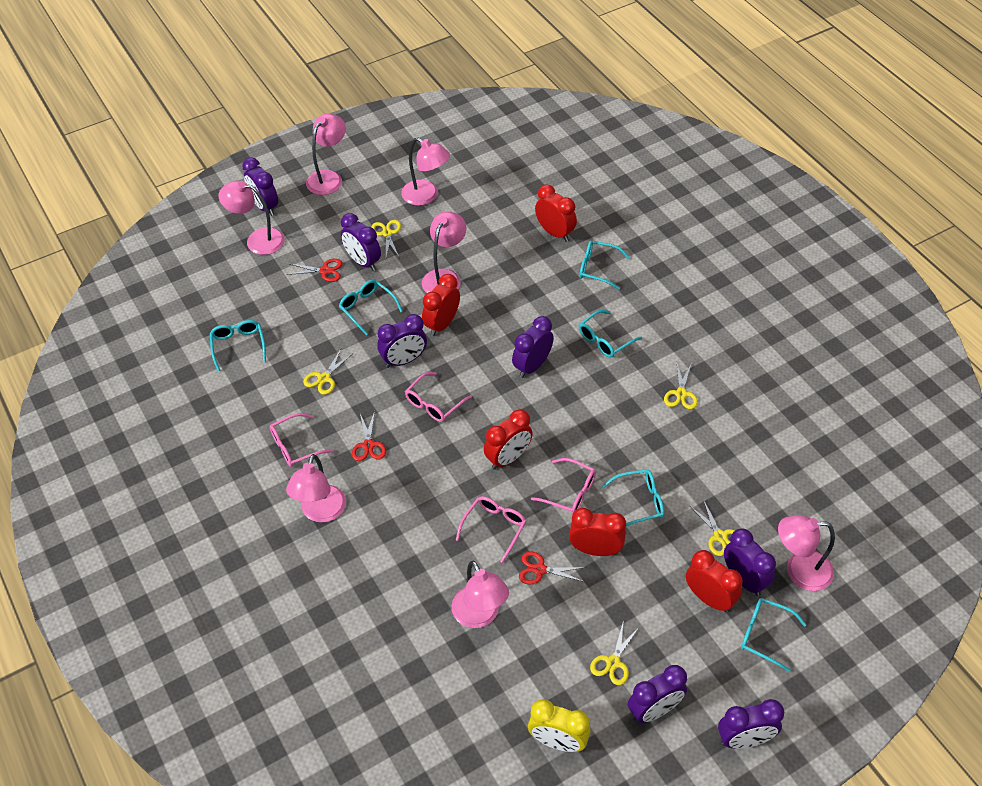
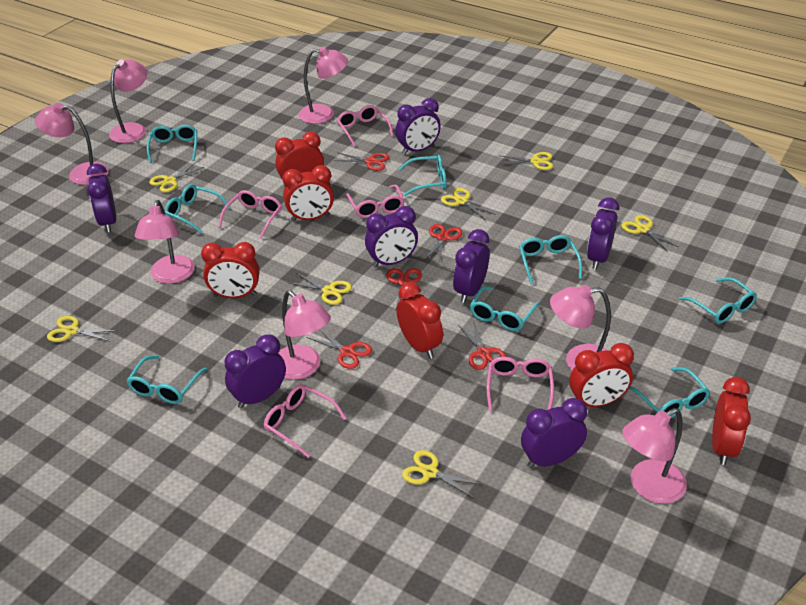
pink glasses: [270,413,334,467] [405,372,472,422] [456,496,526,563] [531,458,596,514] = 4 -> [218,190,282,239] [264,384,346,458] [337,105,394,147] [346,184,404,218] [487,357,554,411] = 5
red clock: [422,274,460,336] [484,409,533,470] [535,184,577,242] [569,508,626,556] [686,550,743,612] = 5 -> [201,242,260,298] [275,132,324,188] [283,165,334,221] [397,282,443,359] [569,343,634,407] [712,377,751,465] = 6
red scissors: [287,259,343,282] [352,411,386,461] [519,551,586,584] = 3 -> [306,329,372,369] [333,152,389,171] [387,268,422,310] [424,224,462,263] [458,322,507,370] = 5
turquoise glasses: [210,320,266,371] [339,280,402,335] [579,240,630,290] [579,310,642,358] [602,469,664,526] [741,598,806,672] = 6 -> [127,355,208,404] [147,125,197,163] [165,184,231,233] [398,155,446,196] [470,286,540,331] [519,235,582,284] [629,367,710,418] [679,277,757,324] = 8
yellow clock: [528,699,591,752] = 1 -> none = 0
yellow scissors: [303,349,352,395] [371,220,401,257] [590,620,640,685] [664,364,698,409] [690,499,735,556] = 5 -> [47,316,118,342] [149,162,204,192] [287,273,352,305] [402,450,483,498] [441,188,496,220] [499,152,553,170] [622,215,679,252] = 7

